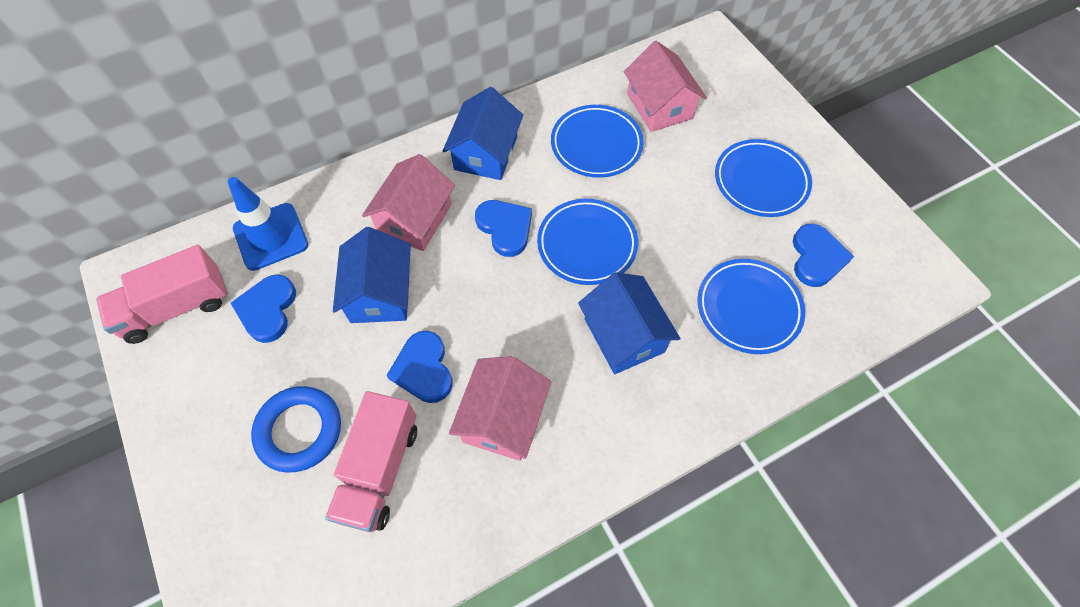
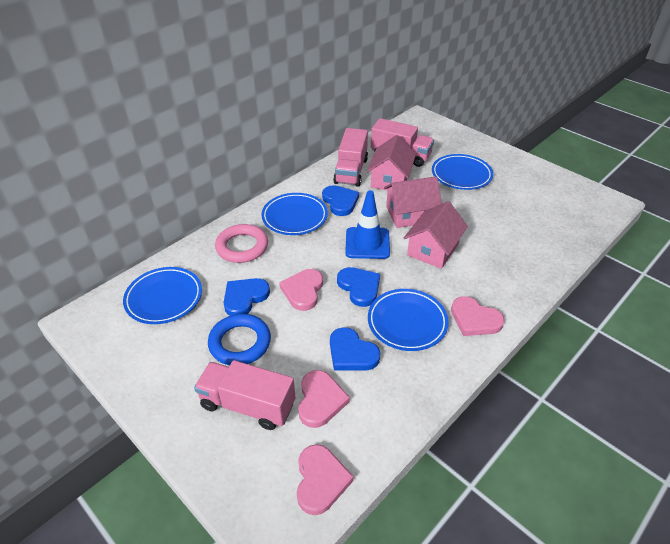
blue house: [333,227,411,323] [443,87,523,180] [578,272,681,374] = 3 -> none = 0
pink heart: none = 0 -> [279,269,323,311] [297,444,354,515] [298,370,350,428] [451,296,505,336] = 4
pink ring: none = 0 -> [215,224,268,263] = 1
pink truck: [96,245,228,344] [325,391,417,532] = 2 -> [194,360,295,430] [333,128,368,187] [371,118,434,167] = 3

